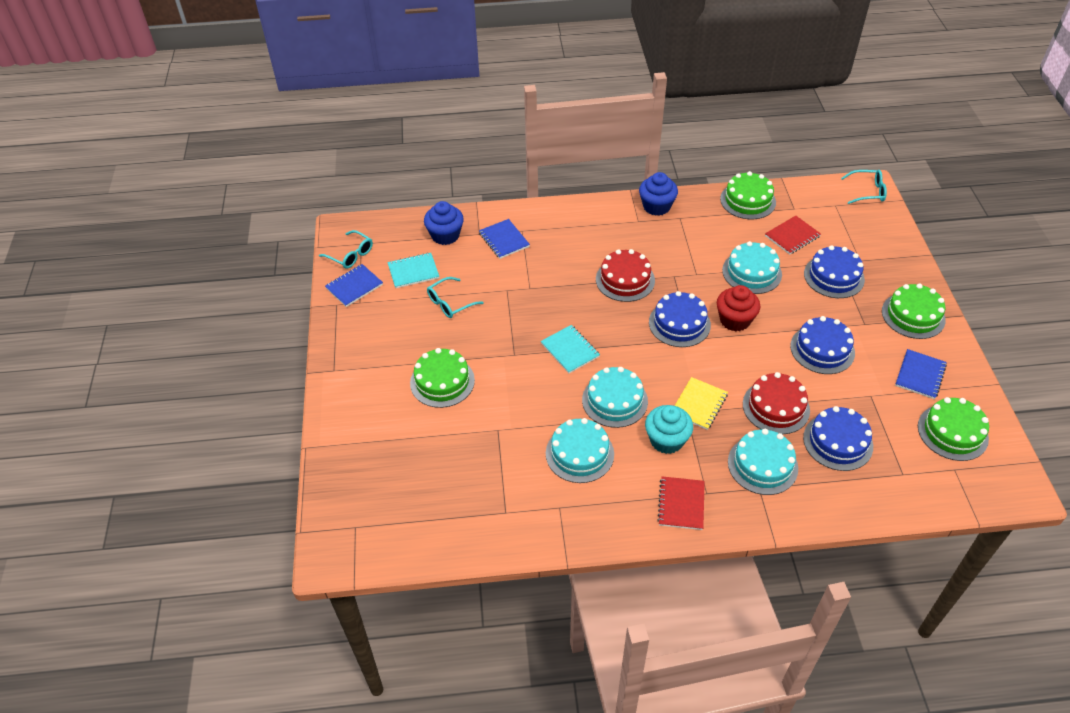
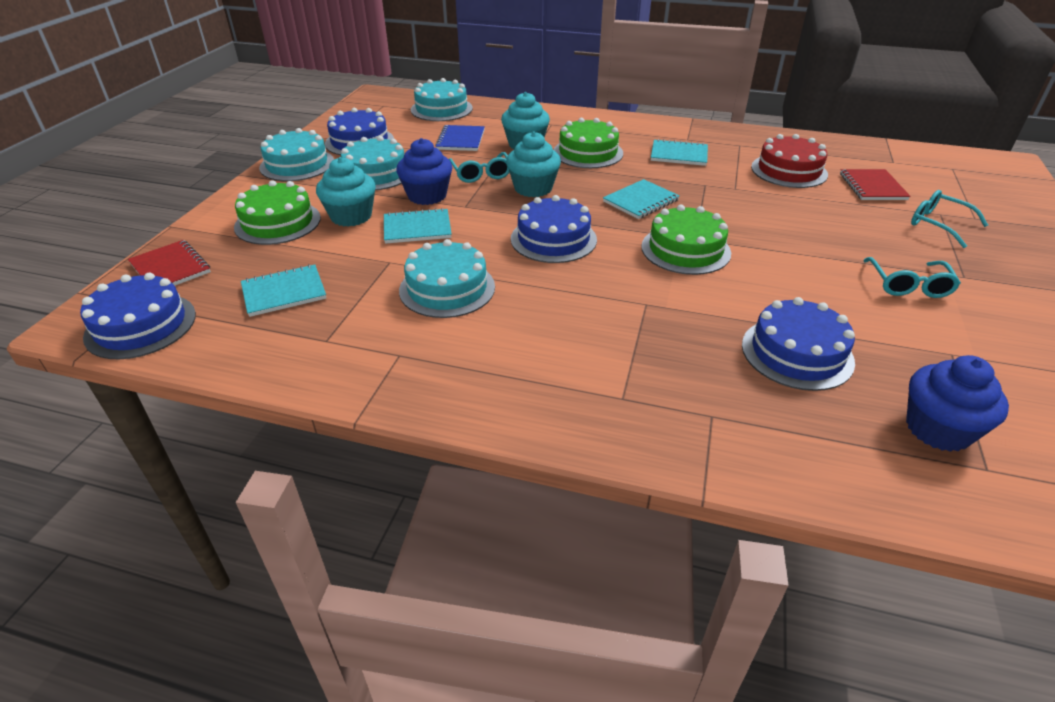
blue notebook: [325,264,383,307] [479,219,530,259] [895,349,947,399] = 3 -> [435,125,485,151] = 1
green cake: [410,348,475,408] [720,171,776,219] [882,283,946,339] [918,397,989,461] = 4 -> [234,180,321,245] [554,118,623,168] [641,205,731,275] = 3
red cake: [596,249,655,302] [743,372,810,434] = 2 -> [751,134,828,188] = 1
red cupcake: [717,285,760,331] = 1 -> none = 0
turquoise cupcake: [645,405,693,454] = 1 -> [316,157,376,227] [501,92,550,149] [506,131,561,197] = 3
turquoise notebook: [387,253,439,288] [541,325,600,373] = 2 -> [241,264,326,317] [384,208,452,244] [603,179,680,219] [651,139,708,166] = 4
yellow notebook: [675,377,728,430] = 1 -> none = 0

